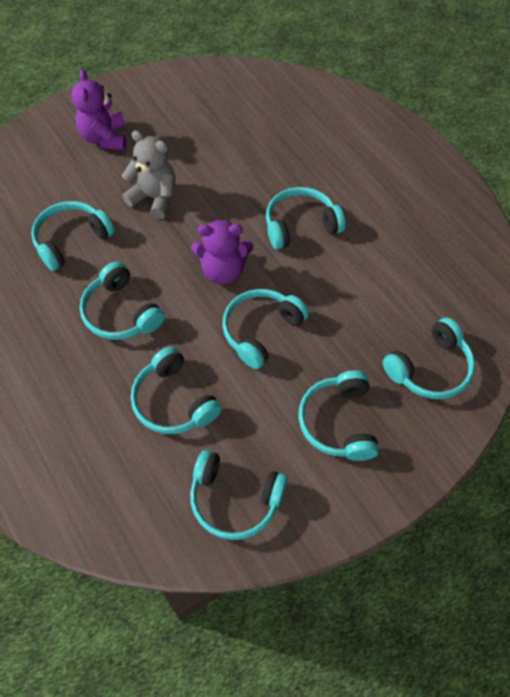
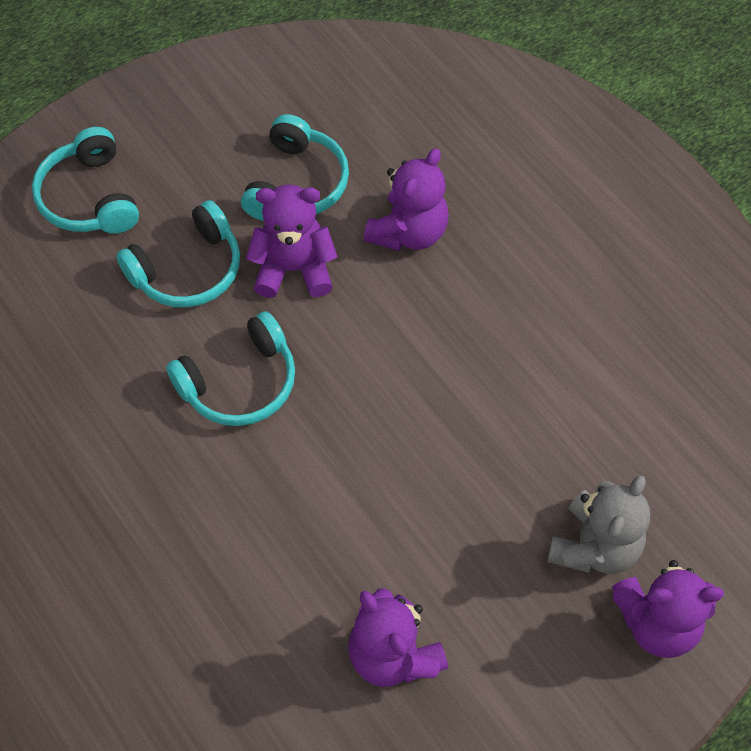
purple teddy bear: [72,69,127,150] [191,219,253,285] = 2 -> [246,184,338,298] [348,588,448,687] [363,148,449,251] [612,560,724,658] = 4
turquoise headphones: [31,201,115,271] [80,261,165,340] [131,346,222,434] [190,450,288,540] [222,289,309,369] [266,187,345,250] [298,370,379,461] [383,318,475,399] = 8 -> [32,127,139,234] [116,200,240,307] [166,311,295,426] [241,114,349,221] = 4

